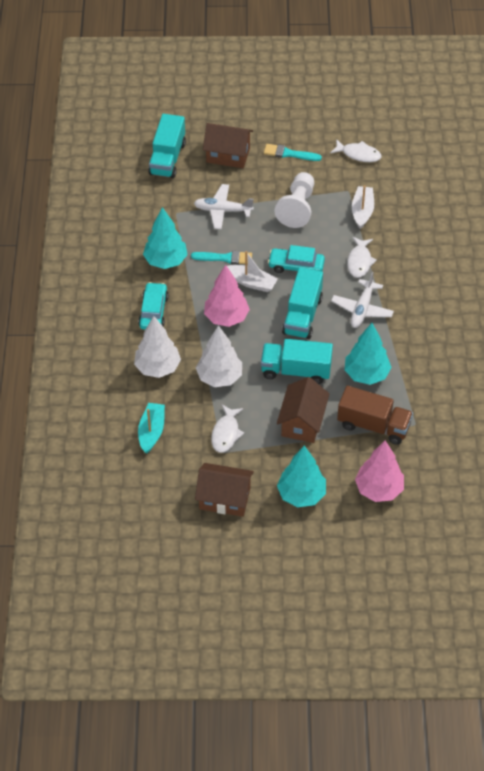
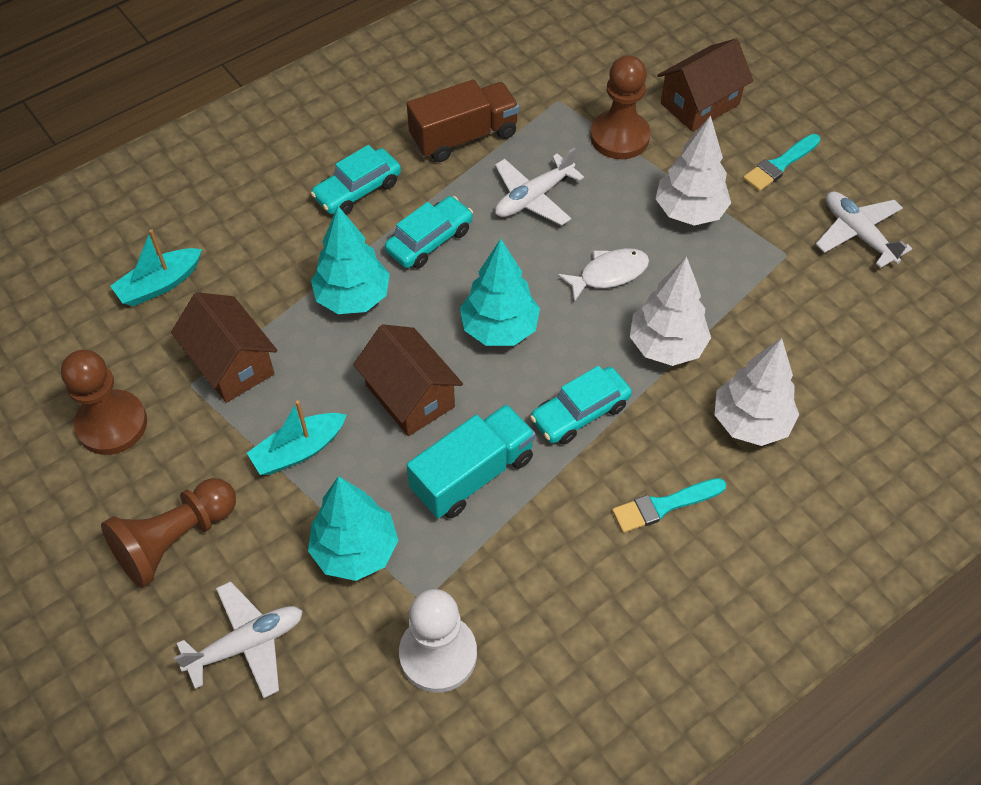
brown pawn: none = 0 -> [61,350,147,455] [101,478,236,588] [590,55,650,159] = 3
pink tree: [204,265,250,327] [355,440,404,502] = 2 -> none = 0
turquoise boat: [138,403,165,454] = 1 -> [110,229,202,306] [247,400,347,475] = 2
turquoise car: [138,282,169,330] [268,245,325,273] = 2 -> [311,145,401,215] [385,196,473,269] [530,366,632,445] = 3
turquoise truck: [148,114,186,178] [261,339,333,384] [282,267,323,339] = 3 -> [407,404,536,518] = 1
white boat: [227,251,278,292] [352,185,374,229] = 2 -> none = 0
white fish: [211,405,244,453] [330,139,382,162] [347,237,377,278] = 3 -> [557,248,649,302] = 1
white plane: [194,184,254,229] [331,272,394,328] = 2 -> [174,581,303,698] [495,148,584,226] [816,192,912,268] = 3
white tree: [134,316,181,378] [196,325,242,387] = 2 -> [630,257,711,366] [656,115,731,226] [715,338,799,446] = 3

